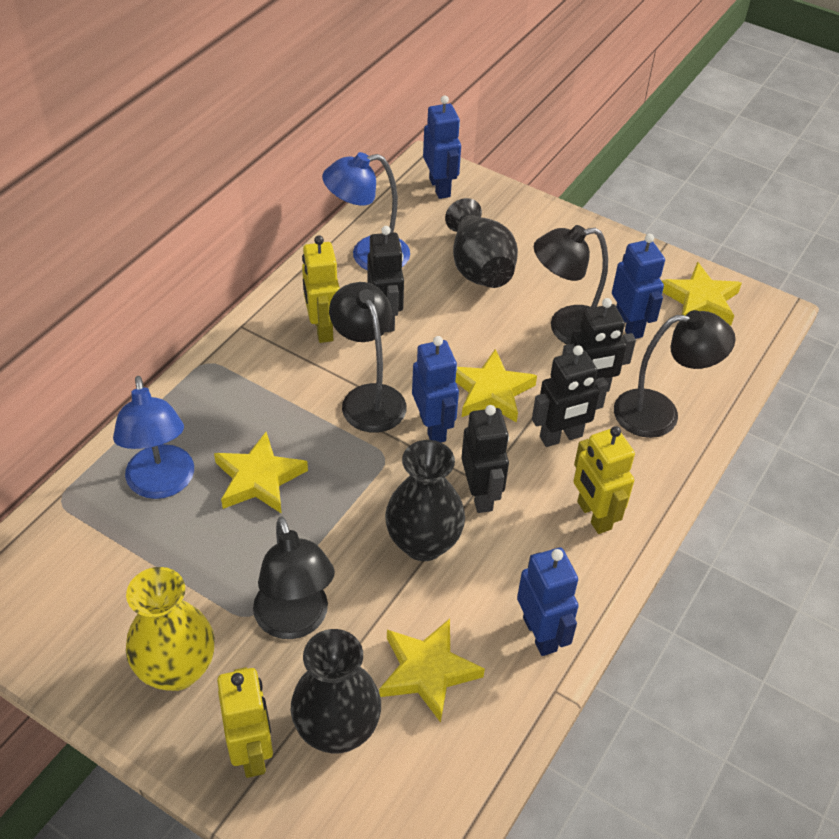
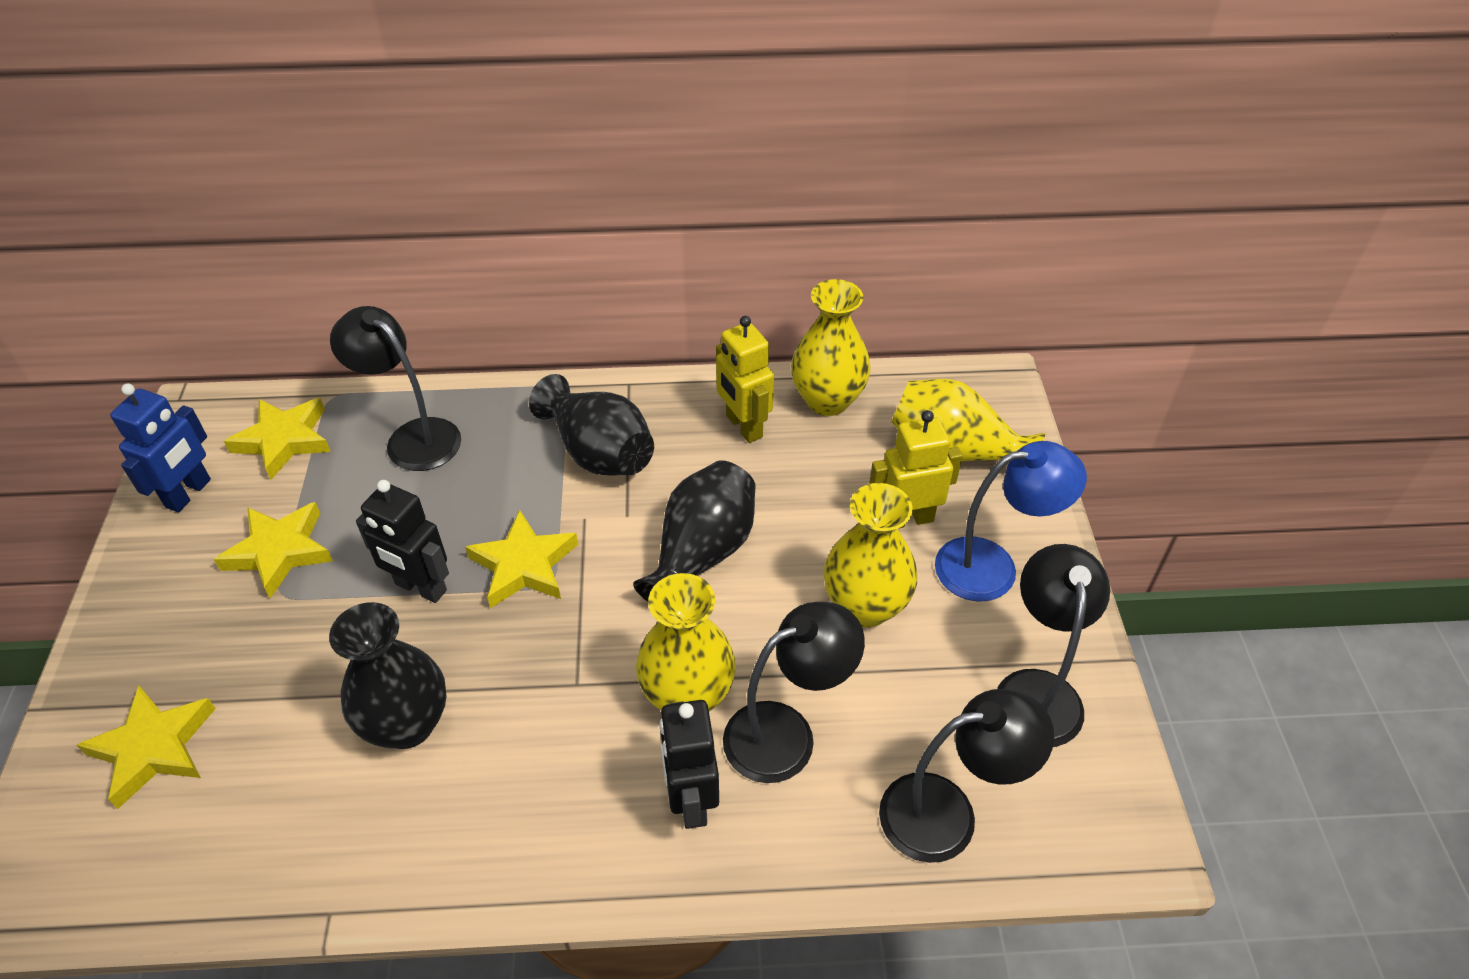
black robot: [367,226,404,332] [461,405,509,513] [532,345,608,447] [562,298,636,392] = 4 -> [356,480,449,603] [659,700,719,829] = 2
blue lamp: [113,376,194,499] [322,152,410,270] = 2 -> [935,441,1087,601] = 1
blue robot: [412,336,459,442] [423,95,461,199] [517,548,579,656] [612,234,665,339] = 4 -> [110,384,211,512] = 1
yellow robot: [217,667,273,778] [302,235,340,343] [573,426,635,534] = 3 -> [716,316,774,443] [869,410,963,528] = 2
yellow vase: [126,567,215,691] = 1 -> [636,573,736,711] [791,279,871,416] [824,483,917,627] [891,379,1045,461] = 4

